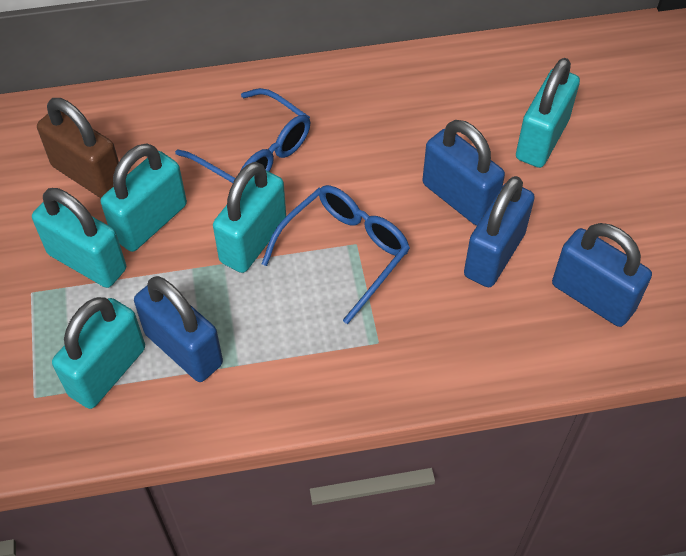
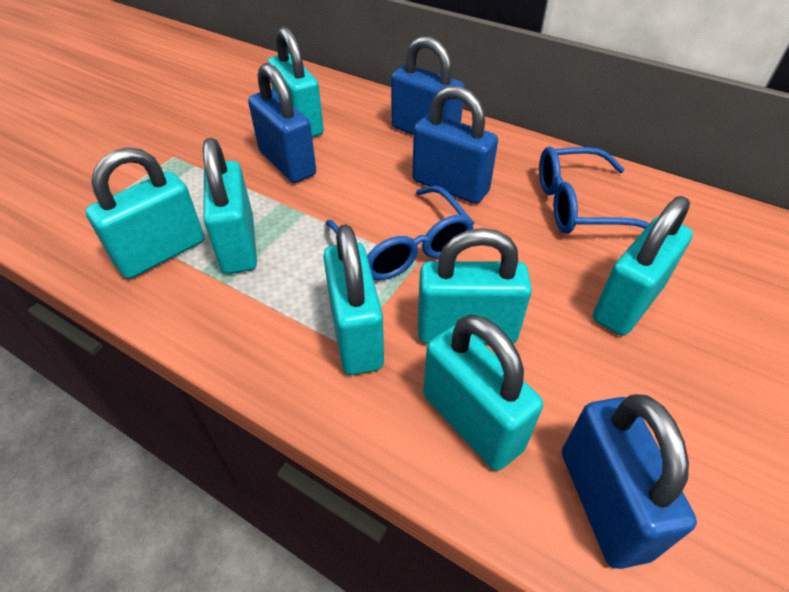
brown padlock: [37,98,119,198] = 1 -> none = 0
turquoise padlock: [32,188,126,288] [52,297,145,409] [101,144,187,252] [213,162,286,273] [516,58,580,168] = 5 -> [85,147,205,279] [203,138,257,274] [268,27,324,138] [323,224,384,375] [418,228,532,344] [423,314,543,471] [593,196,693,336] = 7

